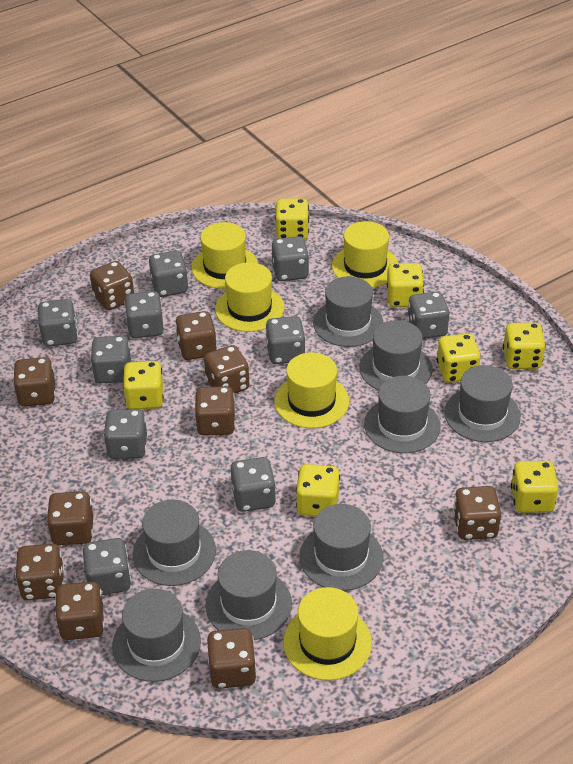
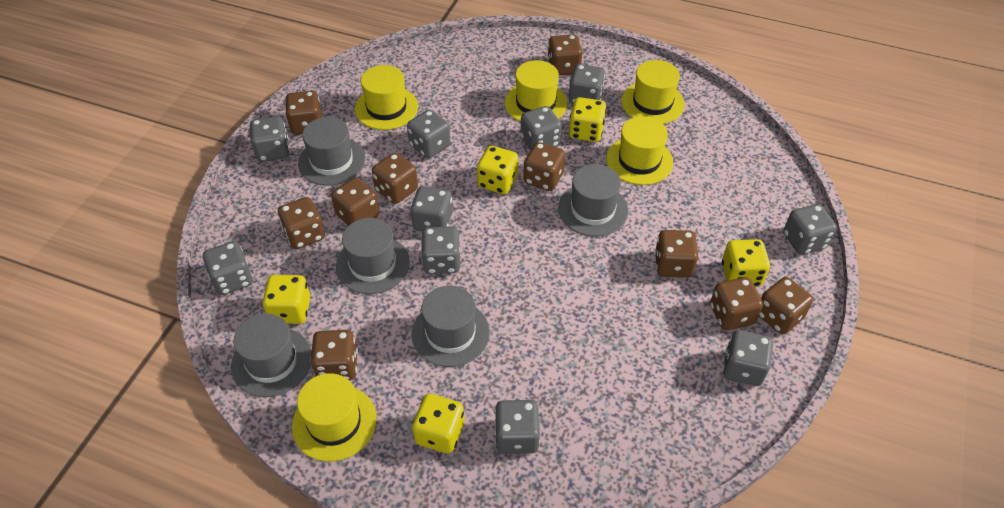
grey hat: [112,589,201,682] [133,499,216,586] [206,550,292,640] [300,504,383,591] [313,276,383,347] [359,320,432,391] [364,376,441,453] [444,365,521,442] = 8 -> [231,314,312,397] [298,117,365,186] [336,218,410,294] [412,286,490,367] [558,164,628,236] = 5
yellow dice: [123,361,164,409] [275,199,309,240] [296,464,340,516] [387,263,424,307] [437,333,481,383] [503,323,546,369] [511,461,559,513] = 7 -> [262,275,310,324] [412,394,464,454] [477,146,518,194] [569,97,606,142] [722,239,770,287] = 5

